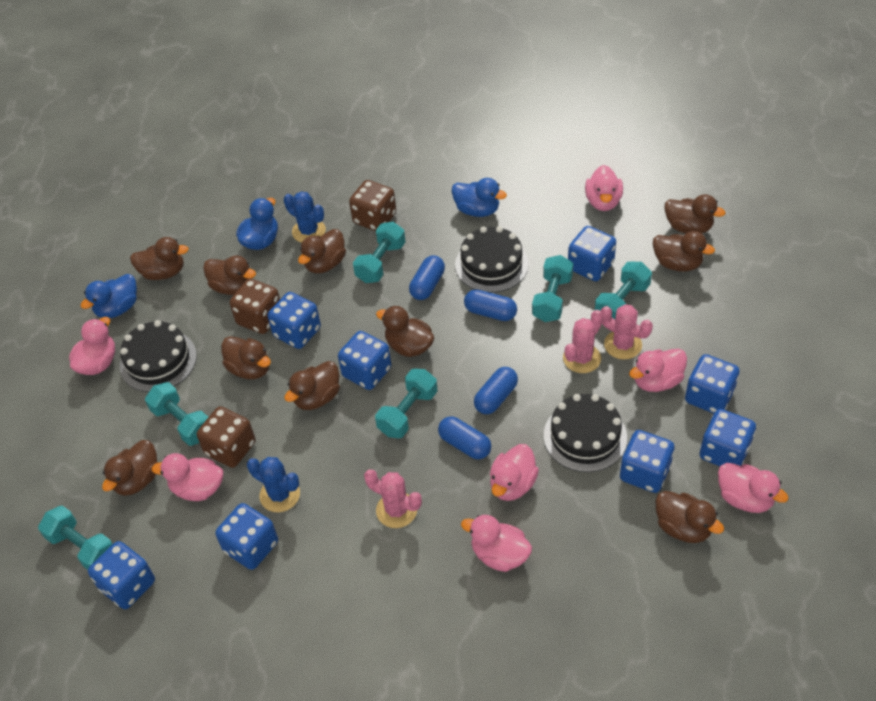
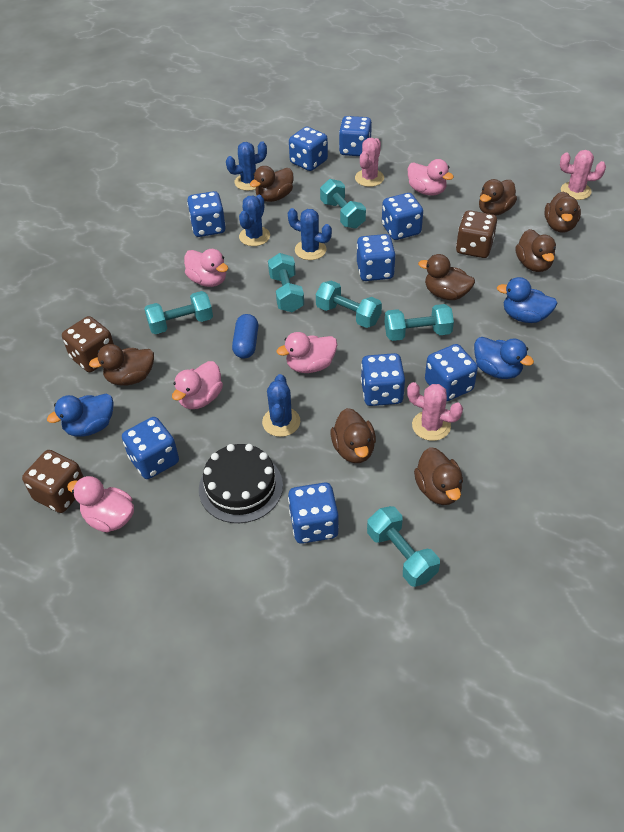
black cake: [120,320,197,392] [455,226,529,293] [544,394,627,472] = 3 -> [199,444,283,523] = 1
blue cactus: [247,457,300,512] [284,191,326,243] = 2 -> [226,141,267,191] [239,195,270,246] [262,374,300,437] [288,208,332,260] = 4
blue capsule: [409,255,445,300] [438,417,491,459] [464,289,517,321] [474,367,518,414] = 4 -> [232,314,259,359] = 1
blue dice: [88,541,155,609] [215,503,278,570] [267,292,321,349] [338,331,391,390] [568,226,616,281] [620,430,675,493] [685,354,740,414] [700,409,756,466] = 8 -> [122,417,179,479] [187,191,226,237] [288,482,339,544] [289,127,328,171] [339,116,372,156] [357,234,396,281] [361,353,405,406] [382,193,423,240] [425,344,478,402] = 9
brown duck: [102,440,159,496] [130,237,189,280] [203,255,256,295] [221,336,271,379] [284,361,340,410] [298,229,346,273] [376,306,434,357] [653,231,715,272] [656,491,724,543] [664,194,726,233] = 10 -> [89,344,154,386] [249,166,294,202] [330,408,376,463] [414,447,463,505] [418,254,475,300] [479,179,517,216] [515,229,556,272] [545,191,581,233] = 8
pink duck: [69,317,115,375] [152,453,223,501] [461,515,532,572] [490,444,539,501] [585,165,623,211] [629,349,687,392] [718,463,789,513] = 7 -> [67,476,134,533] [172,361,223,409] [184,249,228,287] [277,332,337,373] [408,159,454,196] = 5

